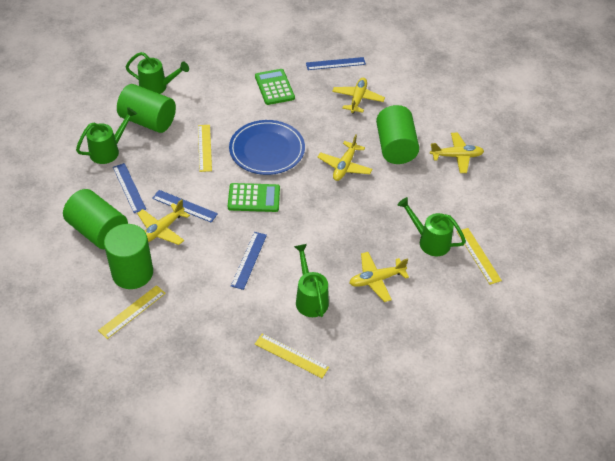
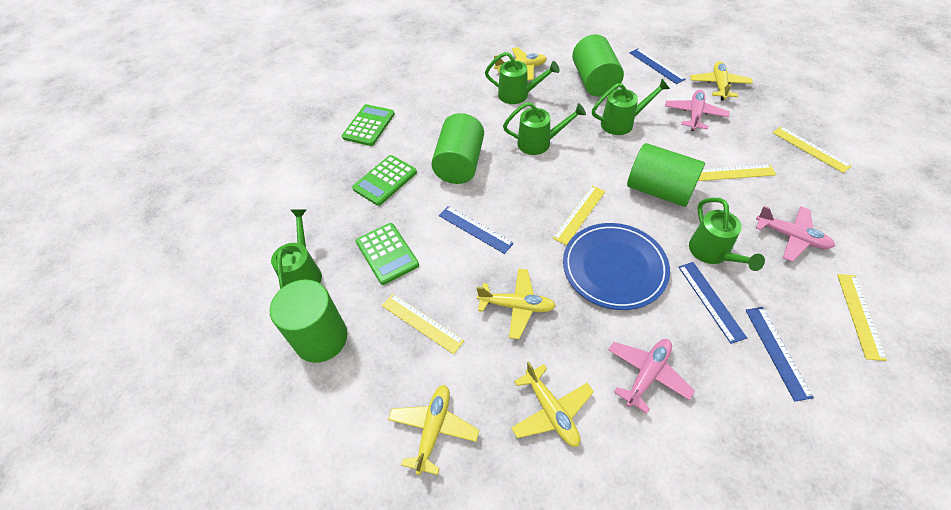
green calculator: [228,183,280,212] [255,69,295,105] = 2 -> [342,104,395,146] [352,155,417,206] [356,223,419,285] = 3
green watering can: [76,107,137,164] [126,52,189,94] [294,244,329,317] [398,197,466,256] = 4 -> [271,209,322,289] [485,52,560,104] [503,102,586,155] [592,79,670,135] [689,198,765,271] = 5
pink plane: none = 0 -> [608,339,695,414] [665,90,730,131] [756,206,835,262] = 3
yellow ruler: [98,285,166,339] [198,125,212,172] [255,334,329,378] [457,228,502,285] = 4 -> [382,294,465,354] [553,186,606,245] [698,164,776,181] [773,126,852,173] [837,274,887,361] = 5

